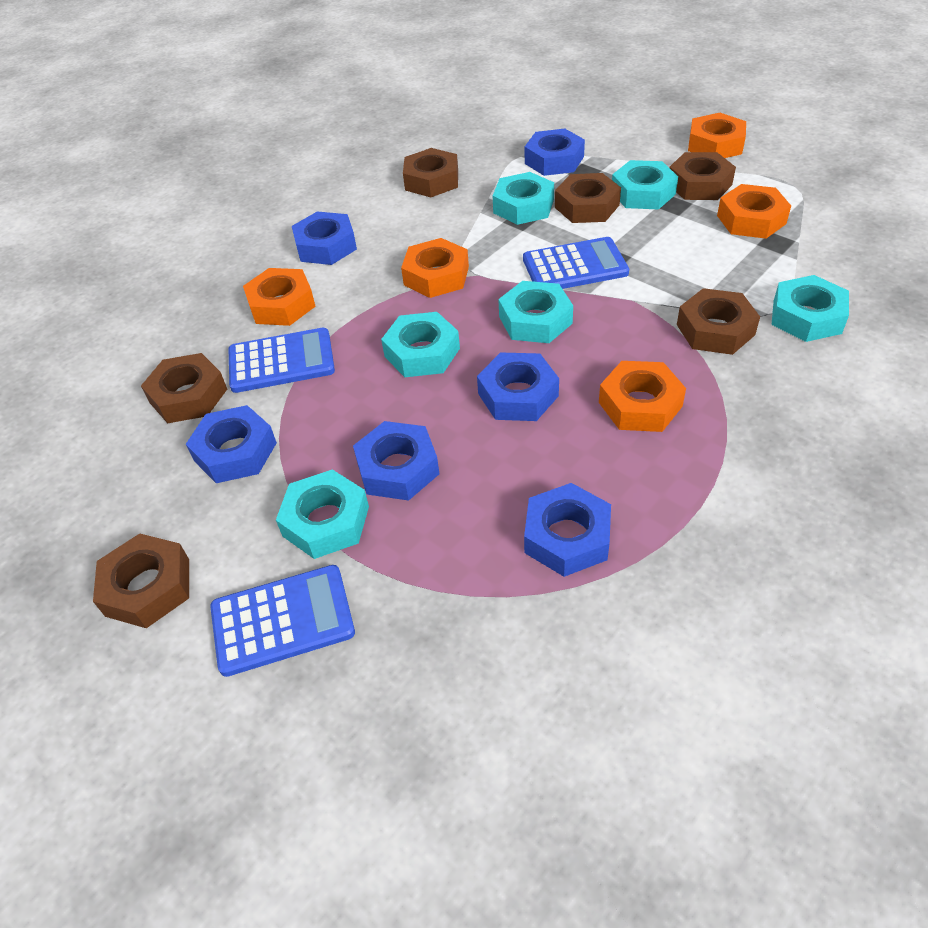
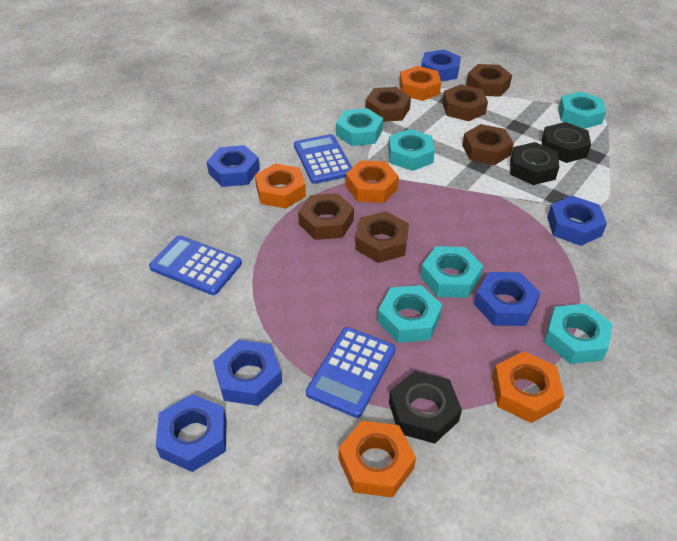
black nut: none = 0 -> [389,371,462,444] [510,142,559,185] [542,122,591,163] = 3

